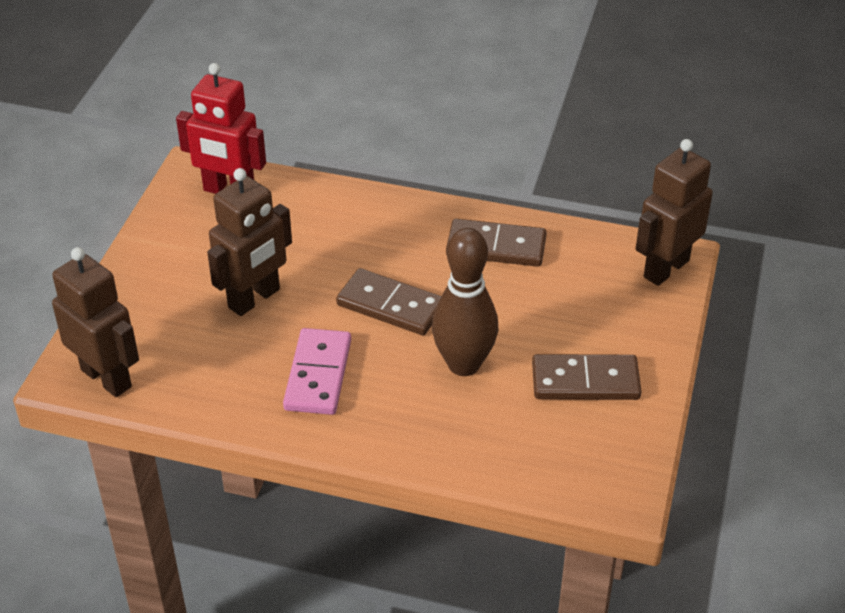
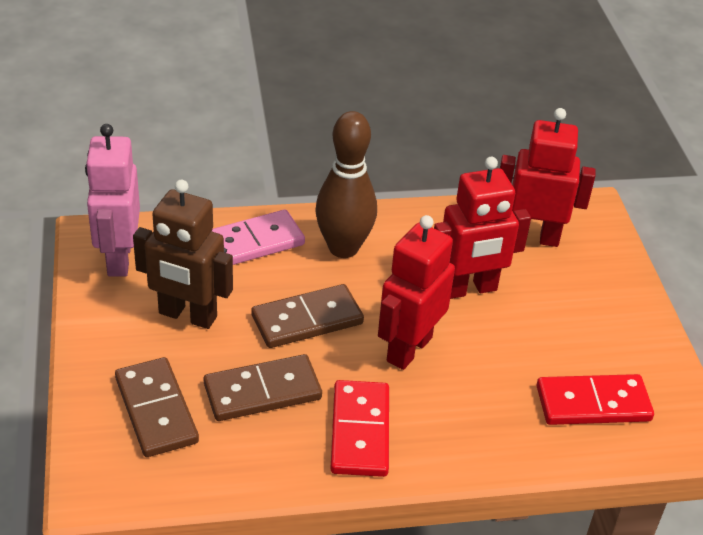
brown robot: [52,247,139,397] [207,168,292,316] [636,139,713,286] = 3 -> [133,180,233,329] = 1
pink robot: none = 0 -> [85,124,140,276] = 1
red domino: none = 0 -> [330,380,389,477] [536,374,654,425] = 2
red robot: [176,63,266,194] = 1 -> [378,215,455,370] [434,157,531,299] [500,108,596,247] = 3

